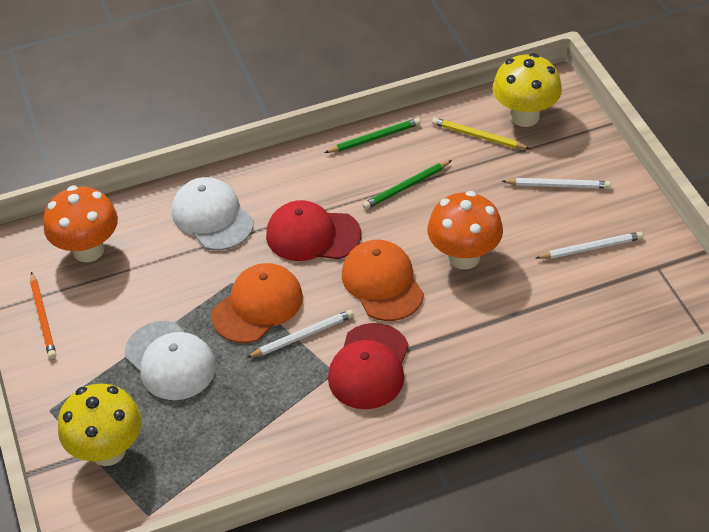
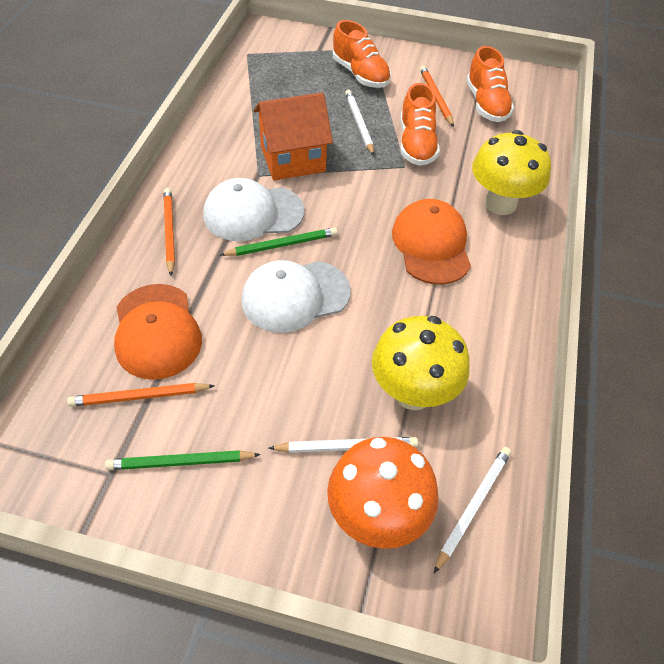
orange house: none = 0 -> [253,92,333,180] = 1
orange mushroom: [44,186,118,262] [427,191,503,270] = 2 -> [327,437,439,549] = 1
orange pencil: [30,272,56,359] = 1 -> [67,383,215,407] [163,188,175,276] [420,66,454,127] = 3
orange shoe: none = 0 -> [333,20,391,88] [400,83,440,166] [466,46,514,122] = 3
red cap: [266,200,361,261] [328,323,409,409] = 2 -> none = 0
yellow pencil: [432,117,530,149] = 1 -> none = 0

